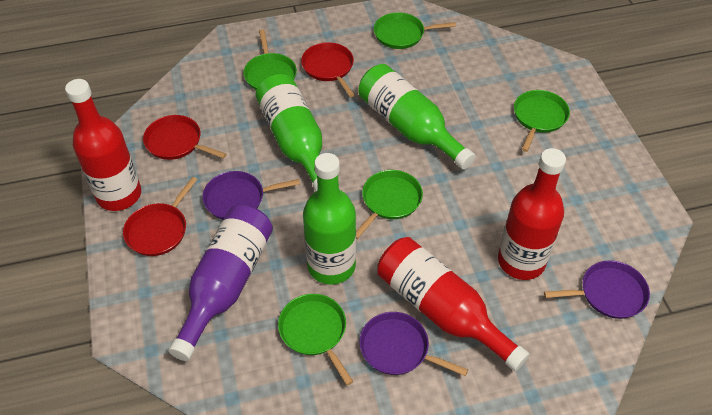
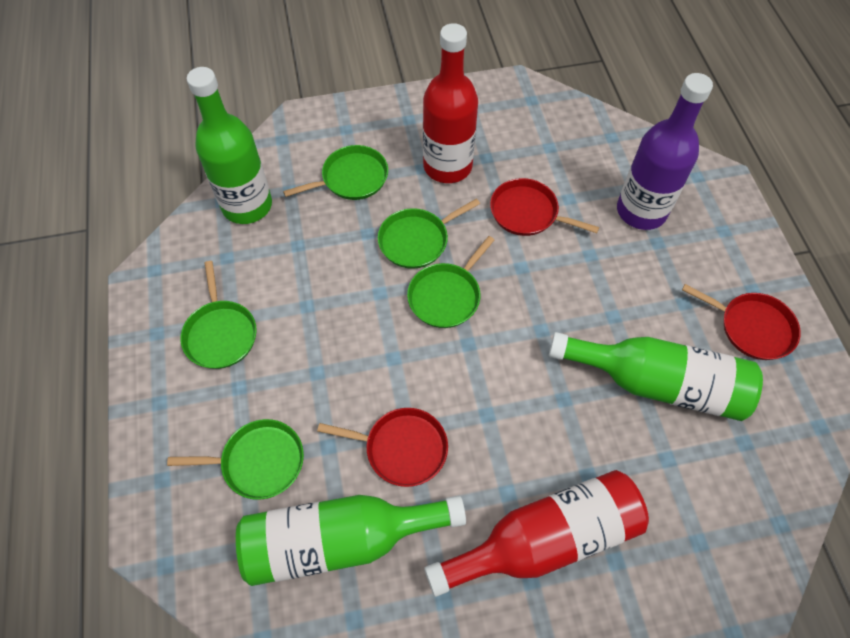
purple pan: [202,171,300,220] [359,312,468,376] [544,261,650,319] = 3 -> none = 0
red bottle: [65,79,141,211] [377,237,530,371] [498,148,566,280] = 3 -> [423,23,478,183] [424,470,649,597] = 2

